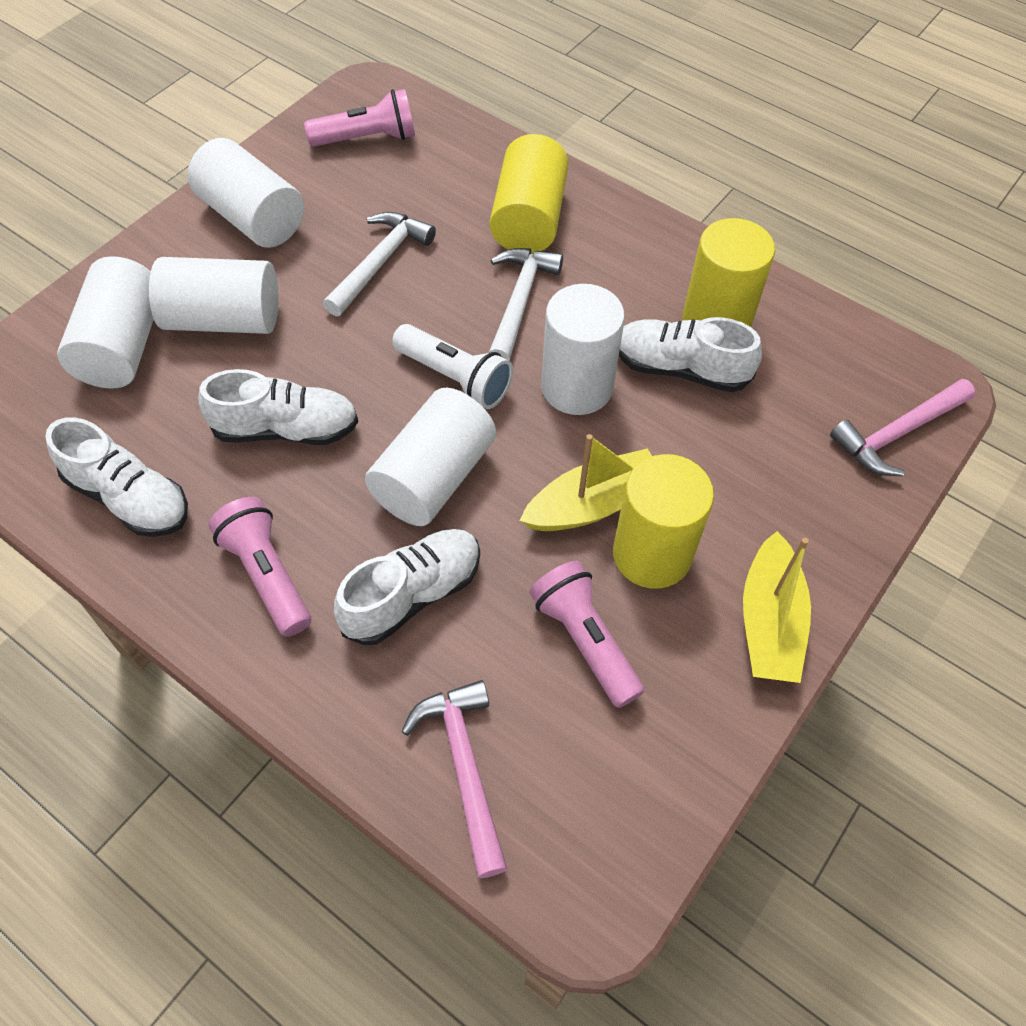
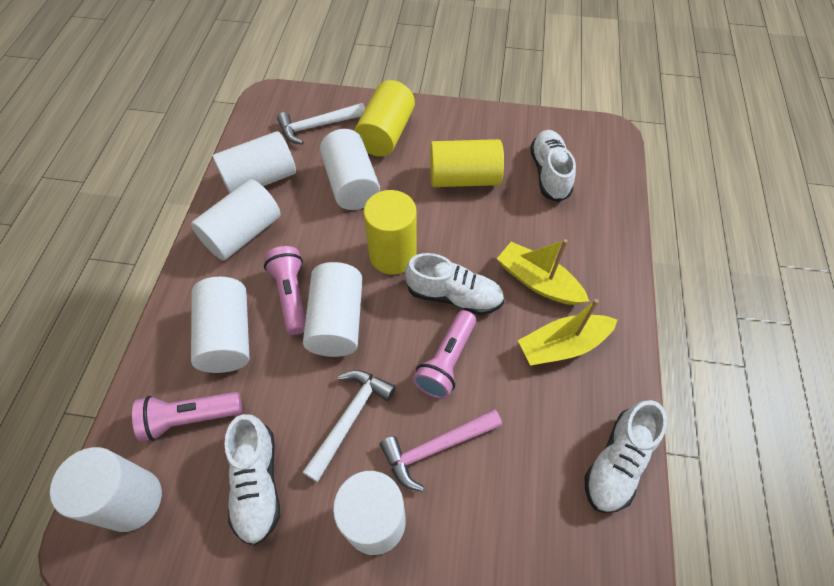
pink hammer: [401,680,507,878] [830,379,975,476] = 2 -> [380,409,502,492] = 1
white cylinder: [57,256,154,389] [149,257,278,334] [188,138,304,248] [365,388,496,526] [541,284,625,415] = 5 -> [50,447,162,532] [191,179,281,261] [191,277,250,373] [212,131,296,194] [303,262,362,357] [320,129,380,210] [333,471,406,555] = 7
white flashlight: [392,324,513,409] = 1 -> none = 0

